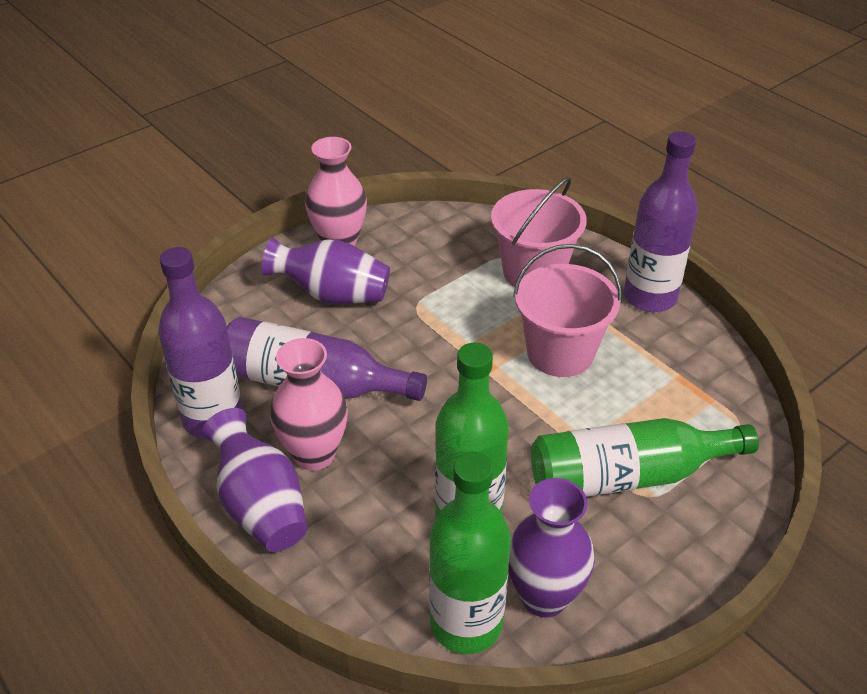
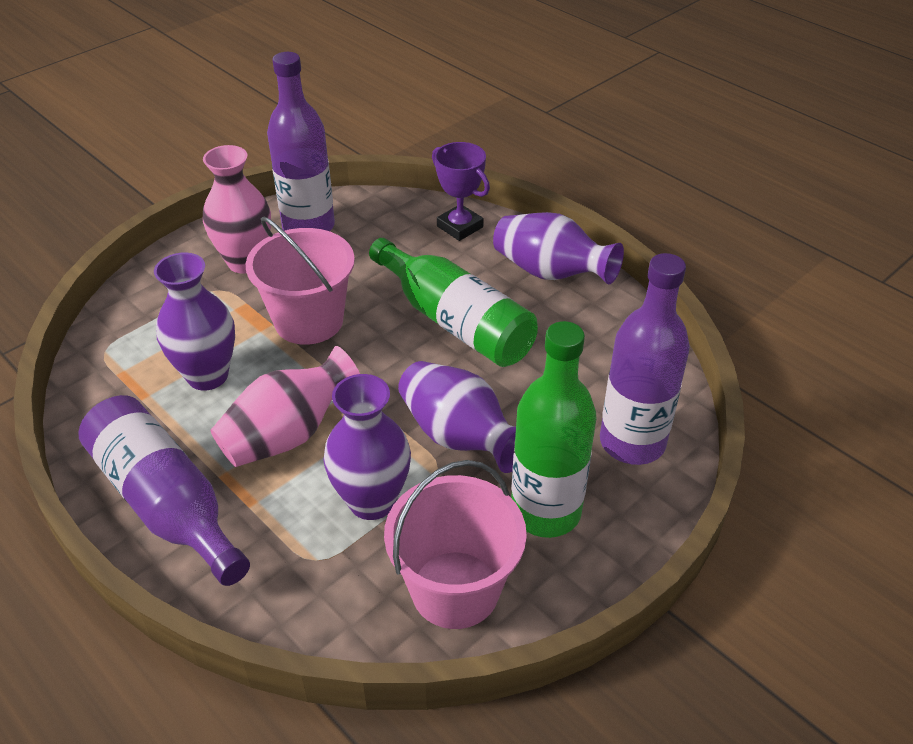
green bottle: [429,452,511,654] [435,343,509,517] [531,418,759,497] = 3 -> [369,238,538,367] [511,321,596,538] = 2
purple trophy: none = 0 -> [432,142,490,241] = 1
purple vase: [202,408,307,552] [262,237,390,304] [509,478,595,617] = 3 -> [154,253,235,390] [323,374,411,520] [398,361,516,473] [493,212,624,284] = 4

